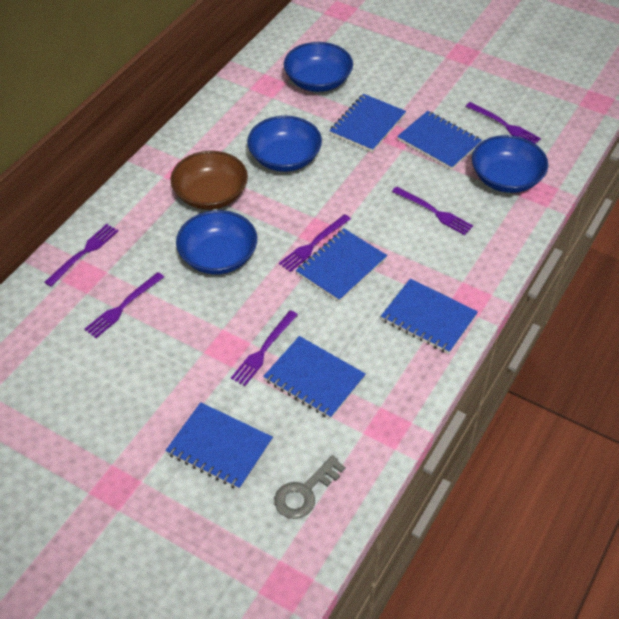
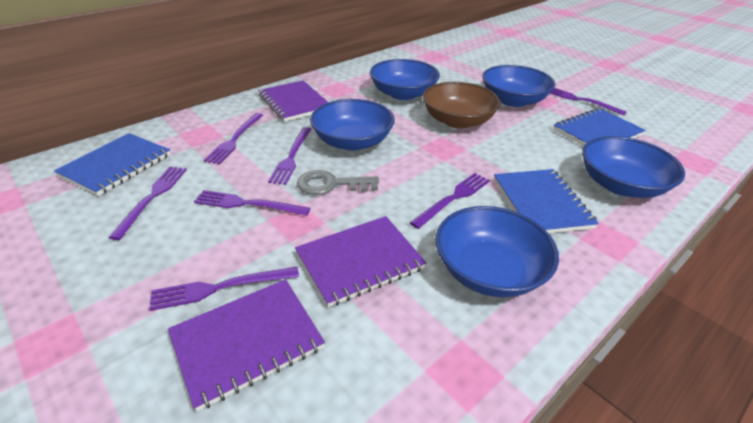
blue bowl: [176,210,257,275] [247,116,322,172] [284,42,353,92] [472,135,548,193] = 4 -> [310,99,395,151] [370,59,440,100] [436,206,559,297] [482,65,555,107] [582,136,685,198] = 5
blue notebook: [165,402,273,490] [263,336,366,419] [296,229,387,302] [329,94,406,152] [381,279,478,354] [397,111,482,170] = 6 -> [54,133,171,196] [494,169,599,233] [553,108,646,146] = 3
purple fork: [44,224,118,287] [85,272,164,338] [231,310,298,386] [279,214,351,272] [392,186,473,235] [466,102,541,144] = 6 -> [108,166,187,240] [149,267,299,311] [194,190,310,216] [204,113,263,164] [268,127,312,185] [410,173,490,229] [550,88,627,116] = 7
purple notebook: none = 0 -> [168,279,325,411] [258,80,328,122] [295,216,426,307] = 3

